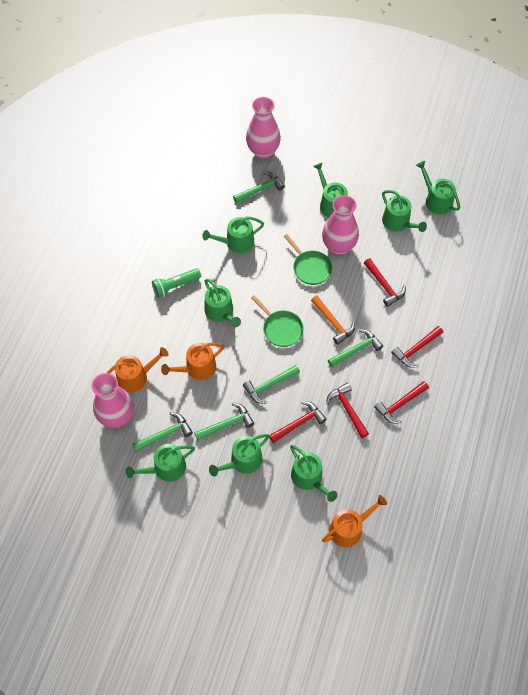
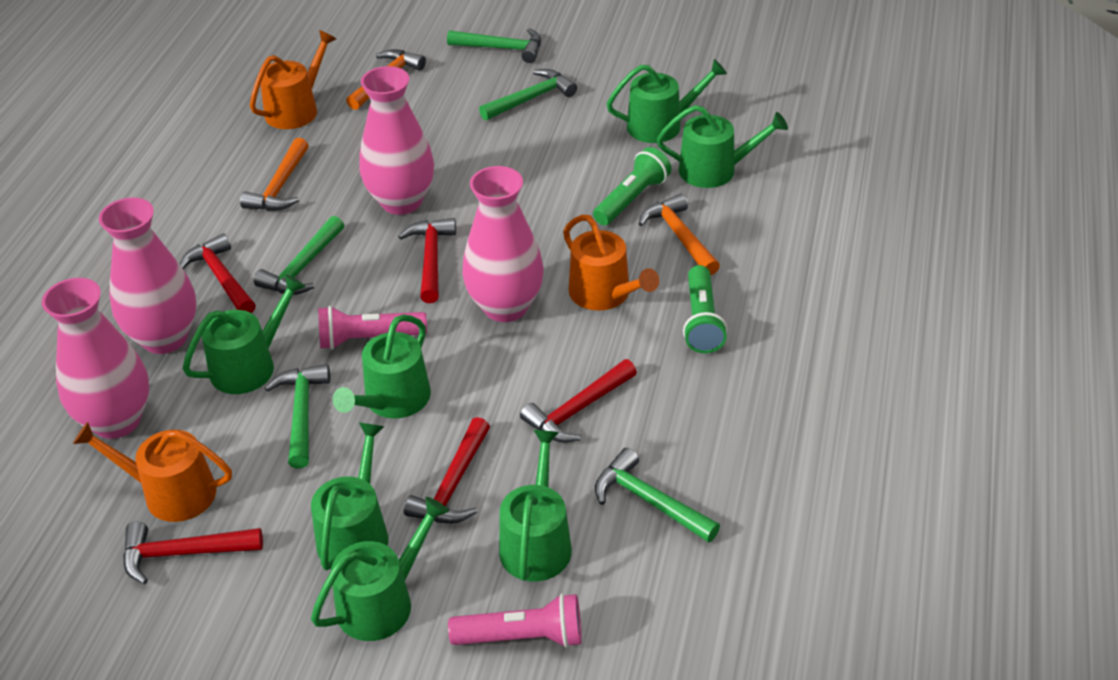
green flashlight: [152,268,201,298] = 1 -> [593,147,671,225] [683,265,728,353] = 2
green pan: [251,295,304,347] [284,234,332,285] = 2 -> none = 0
green watering can: [126,444,195,482] [202,217,264,253] [204,279,241,328] [209,434,270,476] [290,445,338,502] [313,163,348,218] [382,190,427,232] [416,161,460,215] = 8 -> [183,275,306,394] [311,422,388,570] [311,497,449,641] [333,314,431,419] [499,430,572,581] [607,59,727,143] [657,105,788,188] = 7
orange hammer: [311,296,355,345] = 1 -> [240,138,309,211] [346,49,426,110] [639,194,720,275] = 3
pink flashlight: none = 0 -> [318,306,427,350] [448,593,582,648] = 2
pink vase: [92,373,134,428] [246,97,281,159] [322,195,359,255] = 3 -> [42,278,149,439] [99,198,196,354] [359,66,434,215] [462,166,544,322] = 4

